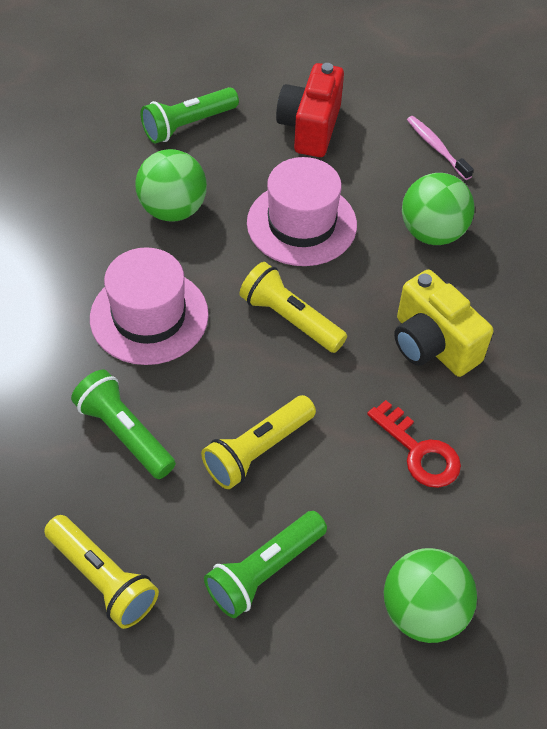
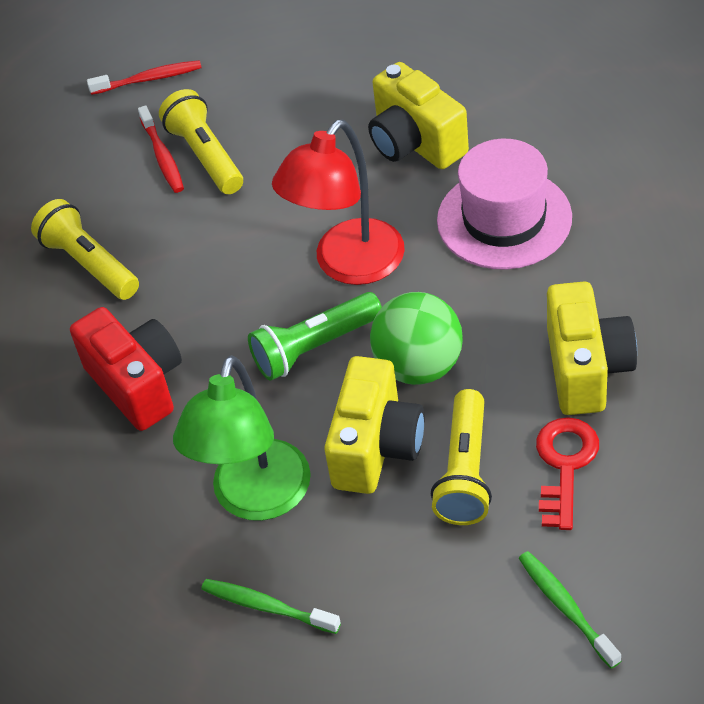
green ball: [135,149,207,222] [384,548,477,643] [402,173,475,245] = 3 -> [370,292,463,385] = 1
green flashlight: [71,369,176,479] [140,87,239,144] [204,511,327,618] = 3 -> [248,292,382,381] = 1
green lamp: none = 0 -> [173,355,311,521] = 1
green toothbrush: none = 0 -> [201,579,341,634] [518,551,621,669] = 2
pink hat: [90,247,209,365] [247,157,357,266] = 2 -> [437,139,572,270] = 1
pink toothbrush: [407,116,474,180] = 1 -> none = 0
red lamp: none = 0 -> [272,120,405,285] = 1
red toothbrush: none = 0 -> [87,60,202,95] [138,105,184,193] = 2
yellow camera: [394,270,493,377] = 1 -> [324,356,425,494] [368,62,469,169] [547,281,637,415] = 3

